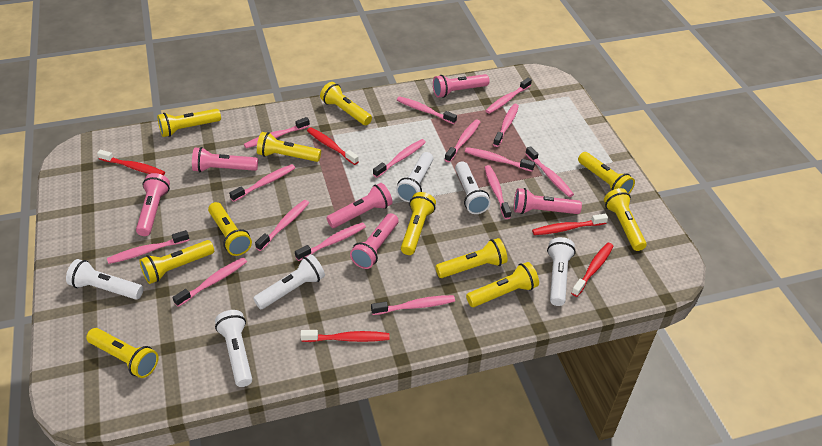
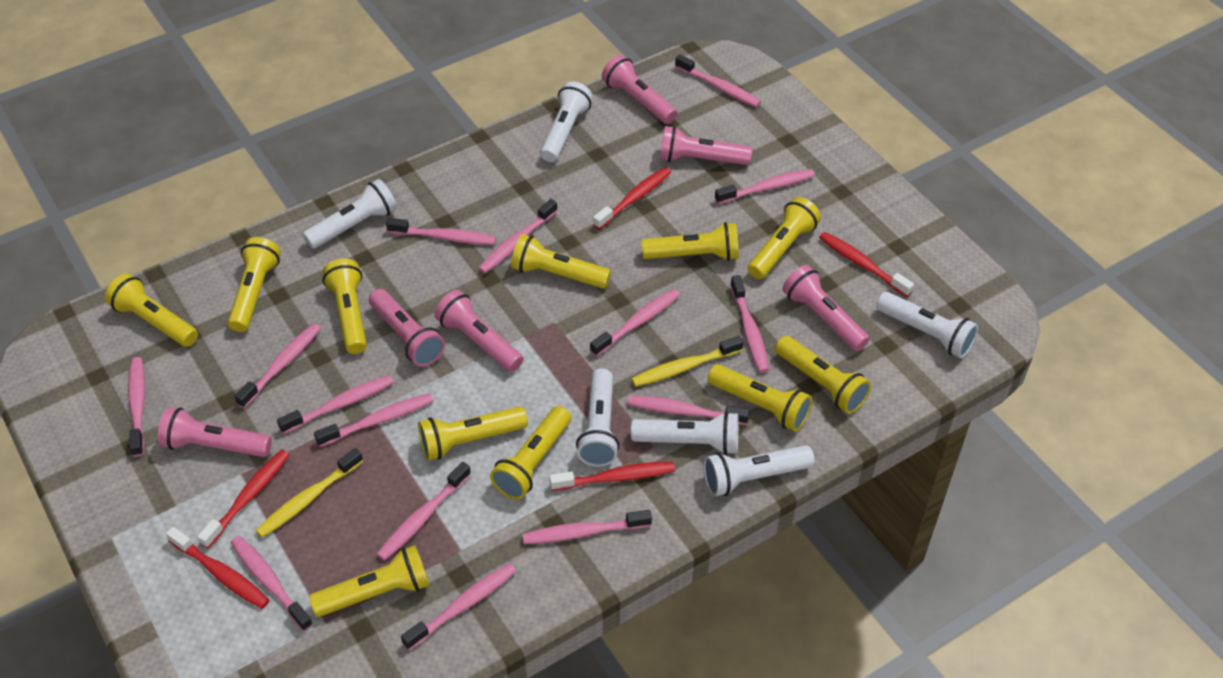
yellow toothbrush: none = 0 -> [256,448,363,538] [631,336,743,387] = 2

